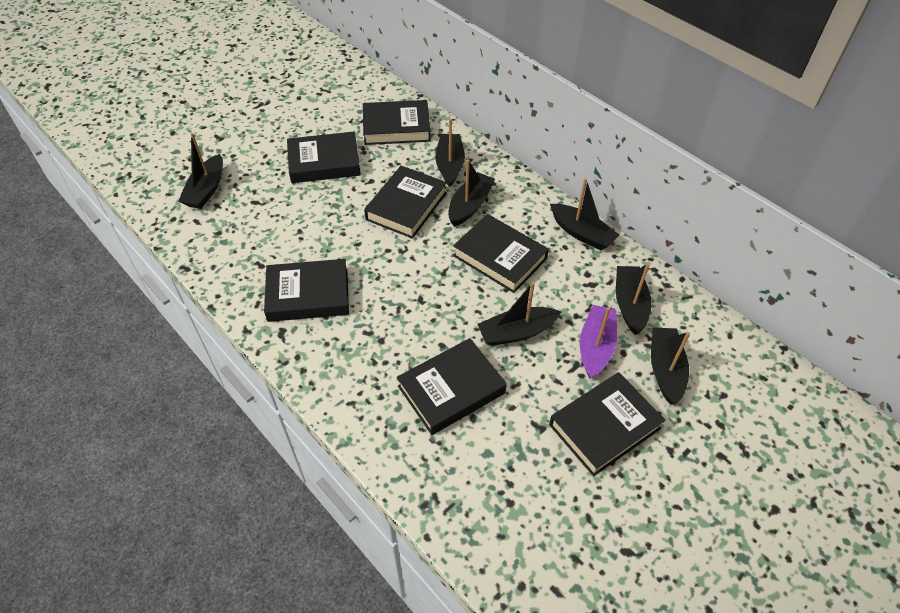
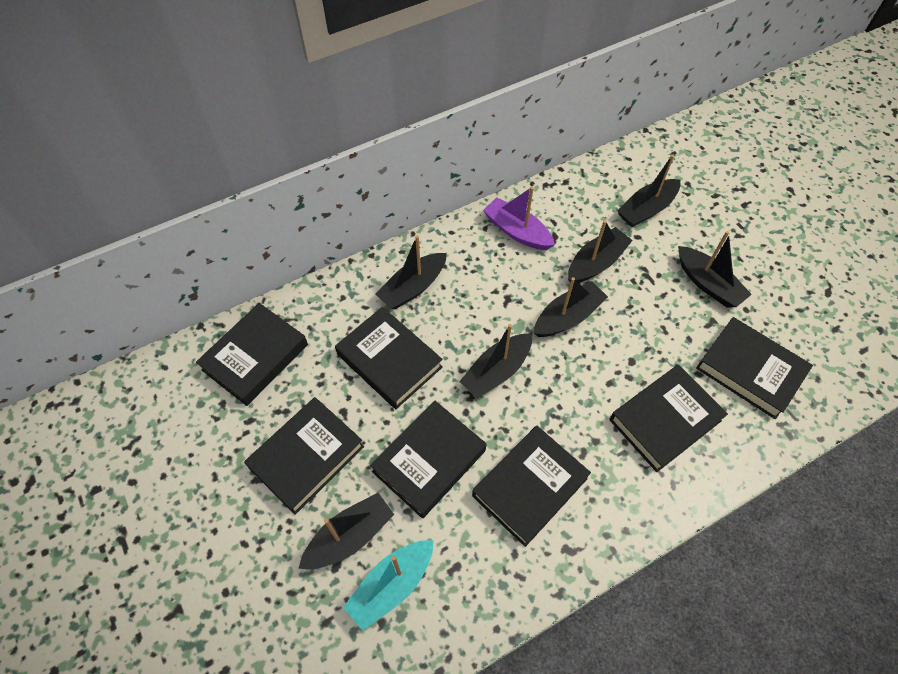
turquoise boat: none = 0 -> [343,540,433,631] = 1

